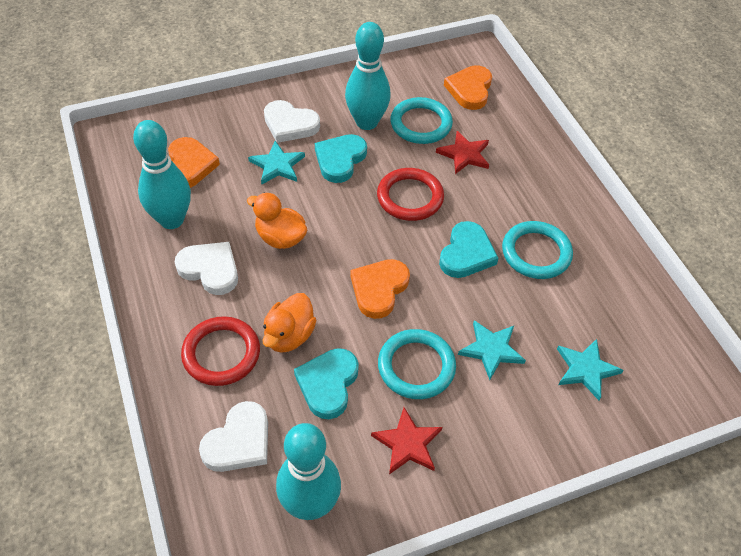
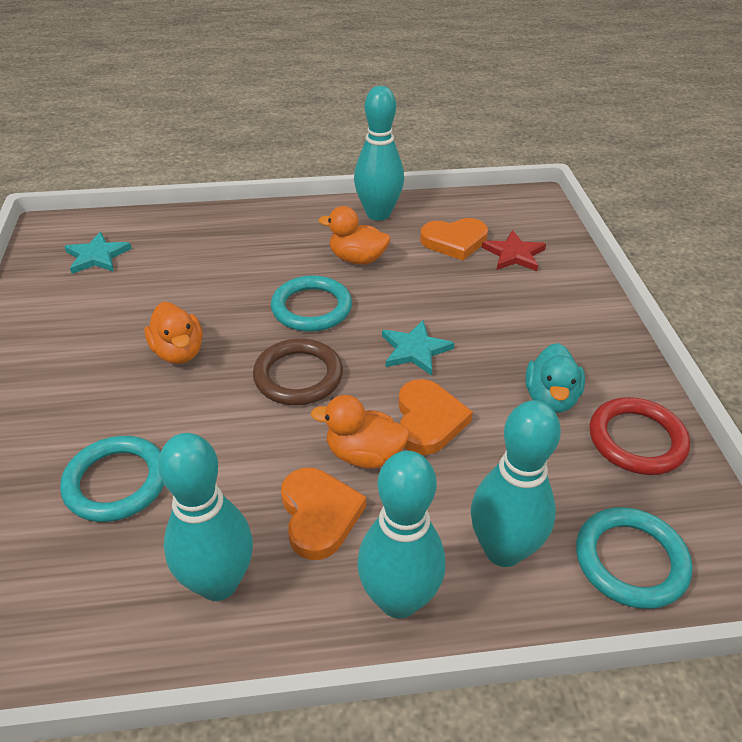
brown ring: none = 0 -> [253,338,343,405] = 1
orange duck: [247,193,307,249] [262,293,316,353] = 2 -> [145,302,203,364] [311,395,410,469] [319,206,390,265] = 3
red ring: [181,316,260,386] [377,168,444,221] = 2 -> [589,397,690,475] = 1
red star: [371,407,442,474] [436,131,489,174] = 2 -> [482,230,546,271] = 1
turquoise bowling pin: [133,120,191,229] [276,423,341,520] [345,22,391,130] = 3 -> [158,433,253,601] [354,86,404,221] [357,451,445,619] [471,400,561,567] = 4
turquoise duck: none = 0 -> [525,343,585,413] = 1
turquoise heart: [294,348,359,419] [315,134,367,183] [439,221,499,278] = 3 -> none = 0
turquoise star: [248,141,305,184] [458,320,526,380] [557,339,623,401] = 3 -> [64,232,132,274] [382,320,455,376] = 2
white heart: [175,242,238,295] [199,401,268,472] [264,100,320,143] = 3 -> none = 0

